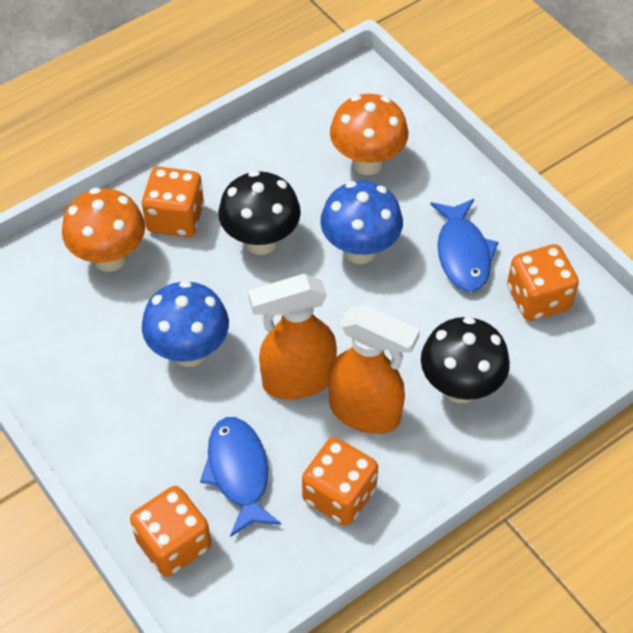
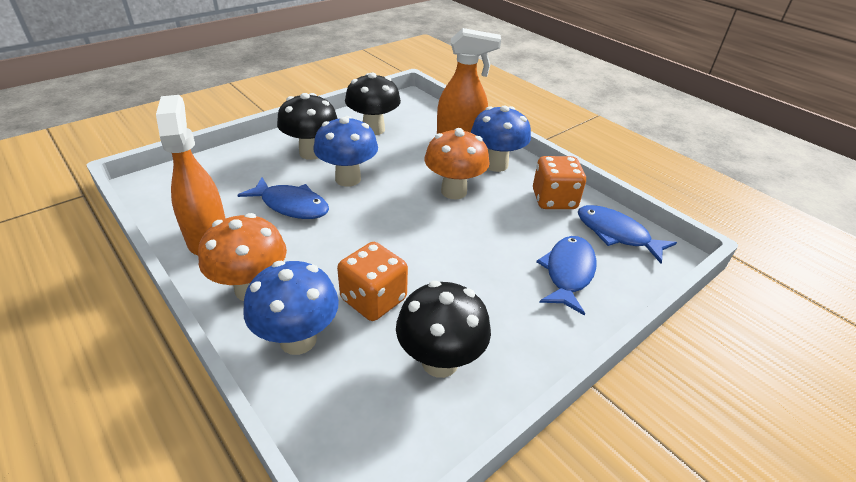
black mushroom: [218,170,301,255] [421,317,510,403] = 2 -> [277,93,338,160] [345,73,401,135] [396,281,491,378] = 3
blue fish: [200,417,281,537] [430,199,499,292] = 2 -> [238,177,329,219] [536,236,597,316] [578,205,677,263] = 3
blue mushroom: [142,281,229,367] [320,181,403,264] = 2 -> [243,261,339,355] [313,116,378,187] [471,105,531,172] = 3
orange dice: [130,486,211,577] [142,167,204,237] [302,437,378,526] [507,244,579,321] = 4 -> [337,242,408,321] [533,156,586,209] = 2

